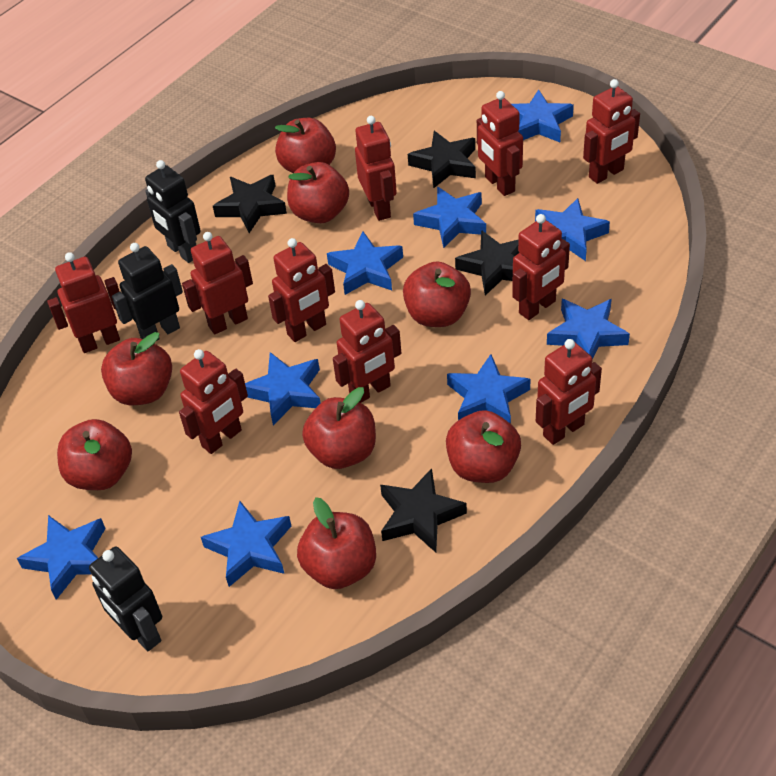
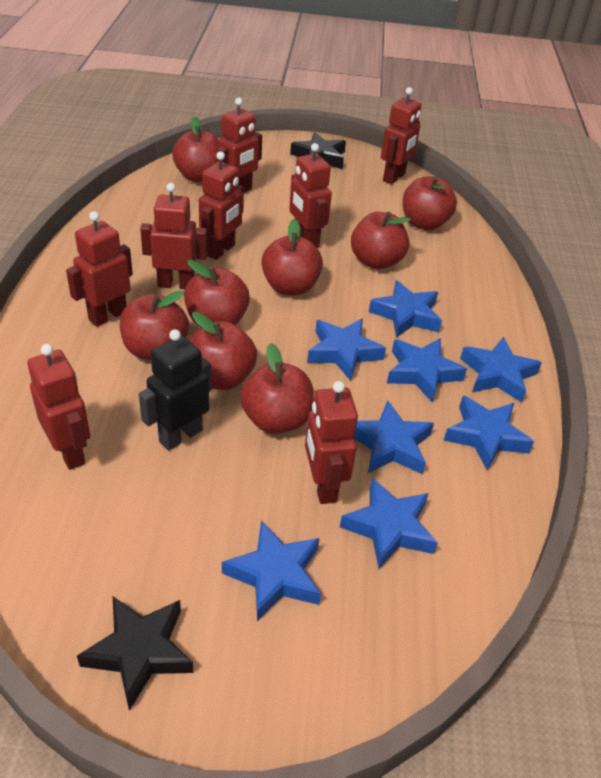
black robot: [89,546,162,651] [112,243,183,340] [145,160,201,263] = 3 -> [139,329,211,451] = 1
black star: [213,175,287,233] [380,468,467,553] [408,131,476,189] [455,230,519,296] = 4 -> [77,596,194,711] [290,132,346,169] = 2
blue star: [17,515,106,600] [201,501,291,587] [245,352,320,426] [327,232,403,295] [413,187,486,248] [447,354,531,424] [512,90,574,142] [535,198,610,261] [547,299,630,359] = 9 -> [222,520,321,621] [307,319,386,381] [340,478,438,569] [354,400,434,474] [369,280,442,338] [387,338,467,402] [443,395,534,470] [460,337,542,403] = 8
red robot: [47,252,120,353] [179,349,248,454] [182,232,253,334] [268,238,335,342] [333,300,401,403] [355,116,397,221] [477,91,523,196] [512,214,570,320] [536,339,602,445] [583,79,640,184] = 10 -> [27,344,90,470] [66,211,133,327] [140,183,207,289] [199,151,244,260] [217,98,262,193] [289,143,332,248] [305,381,358,504] [381,87,422,184] = 8

